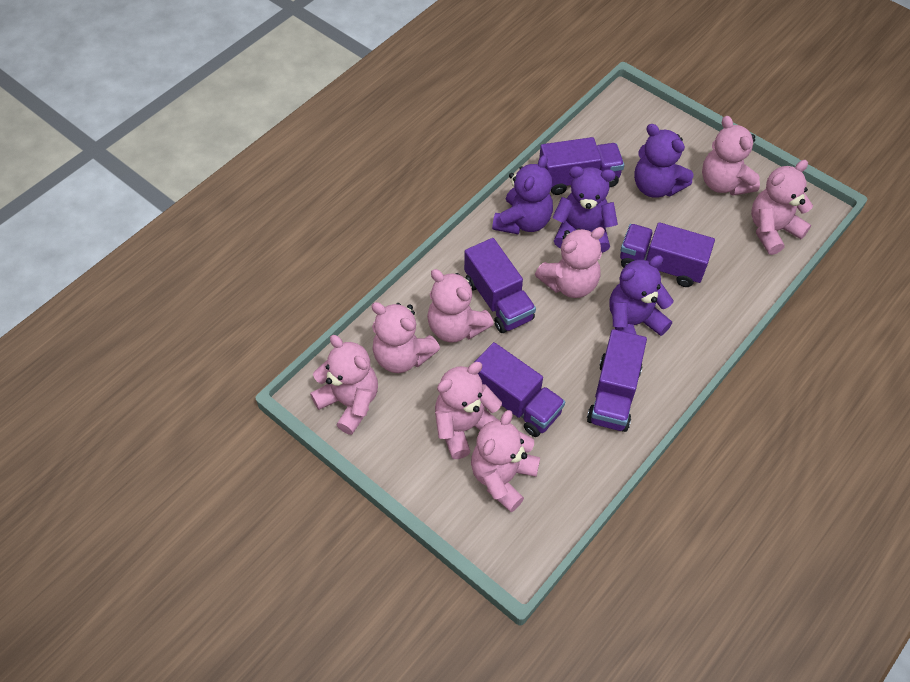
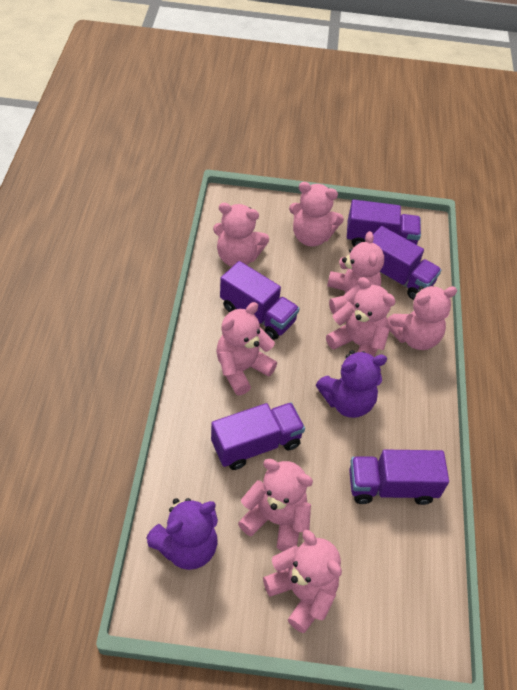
purple teddy bear: [492,155,553,235] [552,166,618,253] [609,255,673,336] [634,124,693,198] = 4 -> [146,498,218,570] [316,350,387,418] = 2

